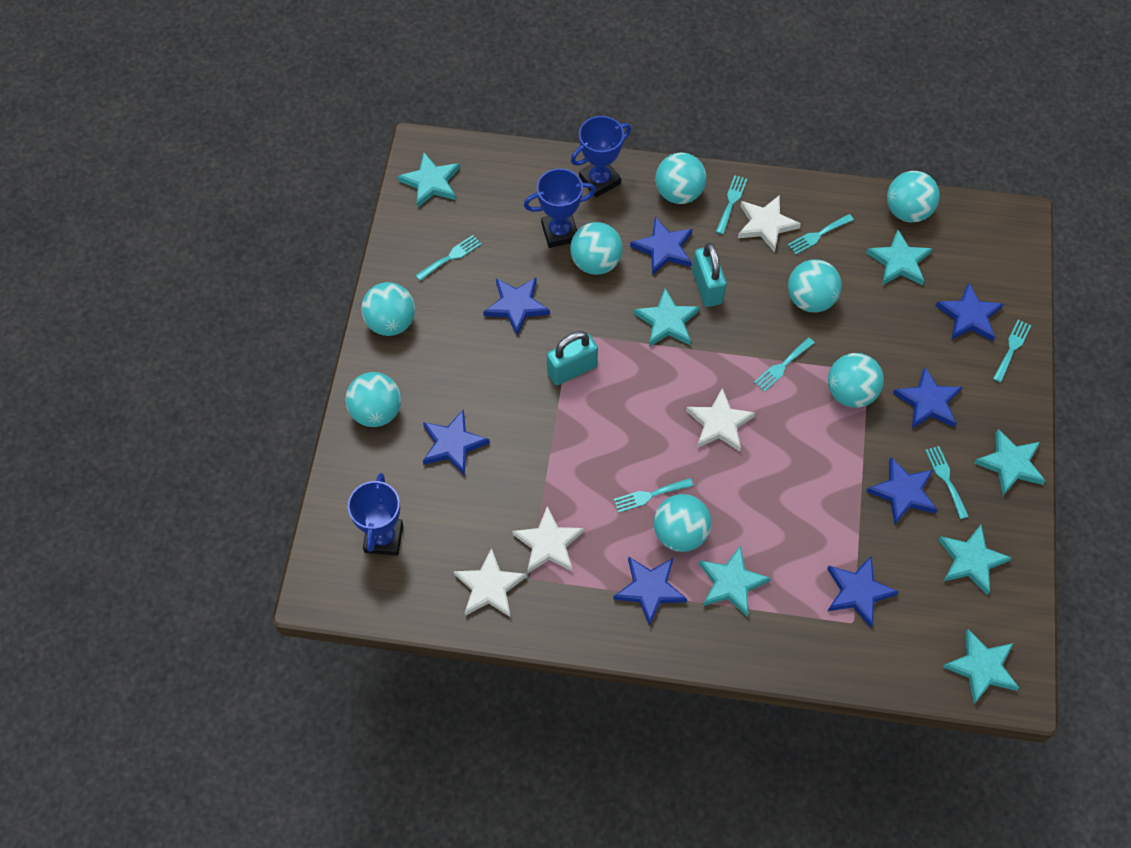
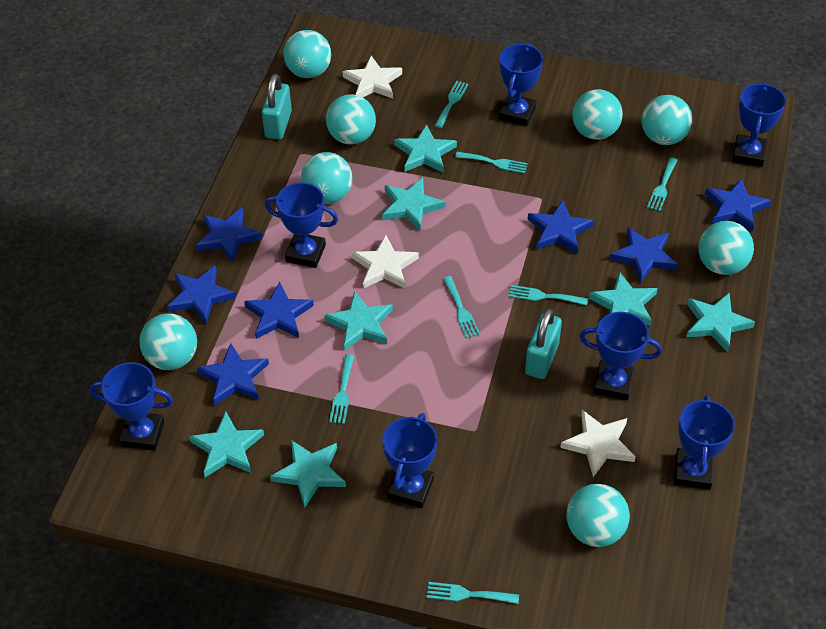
blue star: [423,409,489,476] [483,278,550,336] [613,556,687,626] [630,217,692,275] [827,556,898,627] [866,457,937,524] [893,367,962,429] [936,282,1004,341] = 8 -> [167,265,236,324] [196,207,262,262] [197,343,269,405] [244,282,314,339] [528,200,594,254] [609,227,678,283] [705,178,771,232] = 7
blue trophy: [348,473,403,556] [524,168,596,248] [571,116,631,198] = 3 -> [90,362,173,451] [265,182,338,268] [382,413,437,508] [499,44,543,126] [579,312,662,401] [674,395,735,490] [732,83,786,167] = 7
white star: [454,548,527,617] [512,506,584,573] [686,388,756,452] [738,195,801,253] = 4 -> [342,56,402,99] [352,235,419,289] [560,410,636,477] = 3

